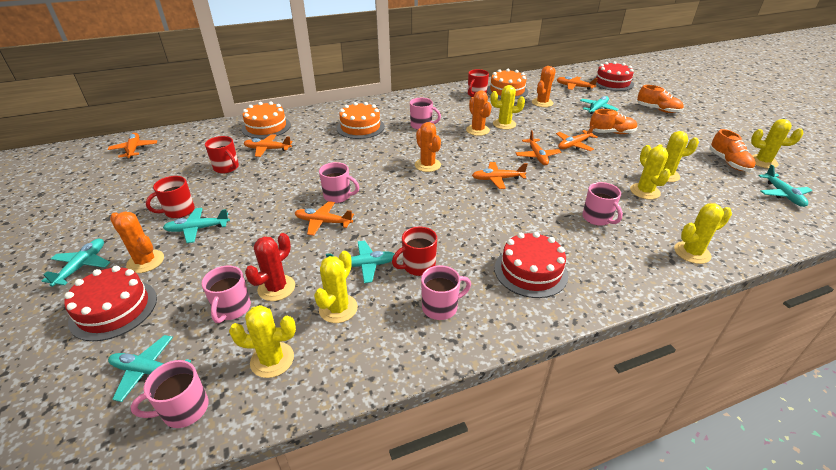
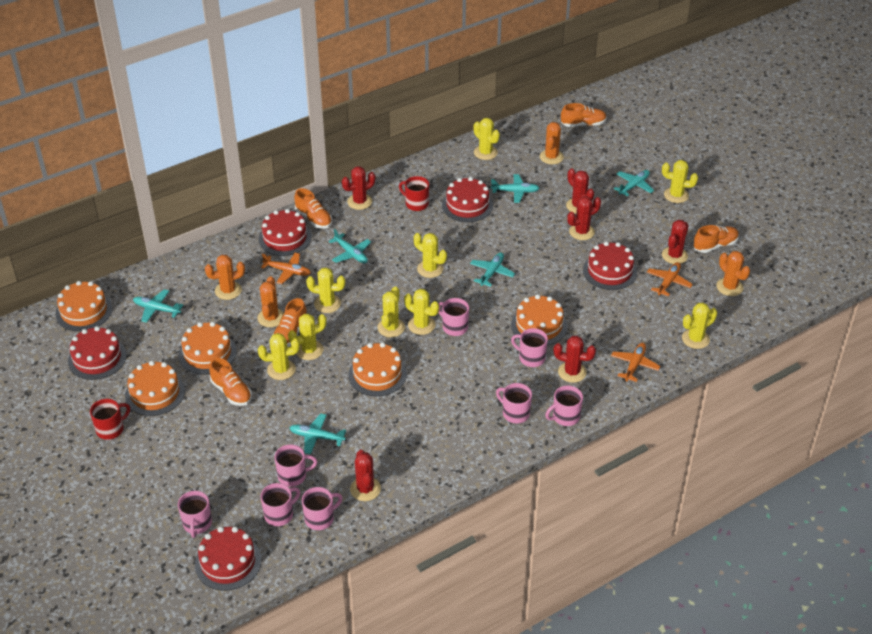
orange cake: [242,102,291,139] [337,102,385,139] [487,69,528,99] = 3 -> [56,281,112,331] [125,361,185,416] [179,322,237,375] [348,343,407,396] [511,294,567,345] = 5
orange plane: [108,133,157,158] [243,134,293,157] [295,201,354,236] [472,162,528,189] [516,130,561,165] [556,125,598,151] [557,76,598,90] = 7 -> [261,253,311,284] [611,343,661,382] [647,262,693,296] = 3
orange shoe: [590,109,637,134] [637,85,684,113] [709,129,756,172] = 3 -> [209,358,252,406] [273,298,307,347] [294,188,332,229] [561,103,607,127] [693,225,739,253] = 5
pink mug: [130,360,208,428] [202,265,251,323] [319,162,359,203] [410,98,441,130] [421,265,471,320] [582,182,623,226] = 6 -> [178,491,212,538] [261,483,300,526] [274,444,317,487] [302,487,343,530] [438,298,469,336] [496,383,532,423] [511,328,548,367] [545,386,583,426] = 8
red cactus: [245,233,295,301] = 1 -> [342,166,375,210] [350,450,381,501] [554,336,596,383] [566,169,594,214] [567,196,601,240] [662,220,689,264] = 6
red cake: [64,266,157,341] [494,232,568,298] [592,61,634,91] = 3 -> [68,326,127,380] [195,527,261,590] [259,209,311,256] [442,177,493,222] [583,241,637,290] = 5
red mug: [146,176,195,218] [205,136,239,173] [392,227,437,276] [468,69,489,97] = 4 -> [90,399,130,440] [399,176,429,211] = 2
yellow cactus: [229,305,296,378] [314,251,358,323] [490,85,525,130] [630,145,671,200] [657,131,699,182] [674,203,732,264] [751,119,803,169] = 7 -> [258,333,300,380] [288,314,327,360] [306,267,345,313] [377,286,405,337] [404,289,439,335] [414,233,447,278] [473,118,500,160] [662,160,698,203] [682,303,717,349] = 9

